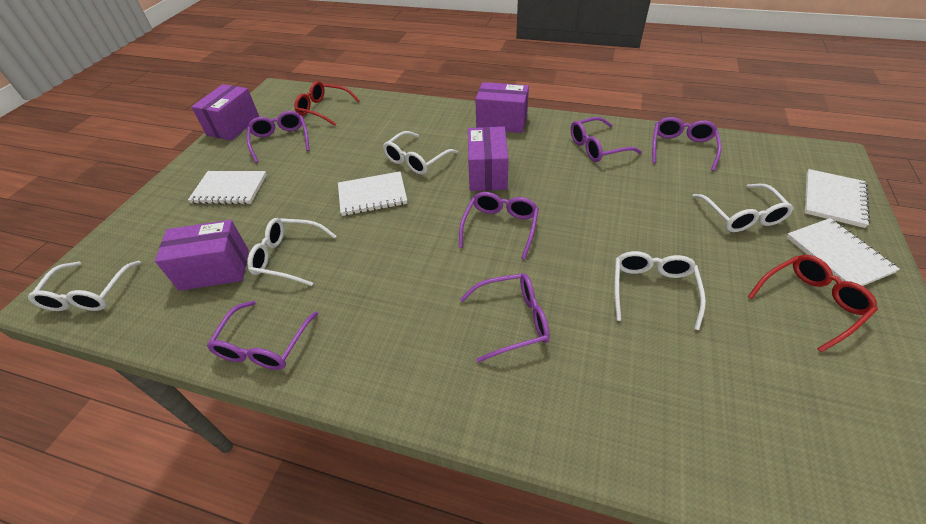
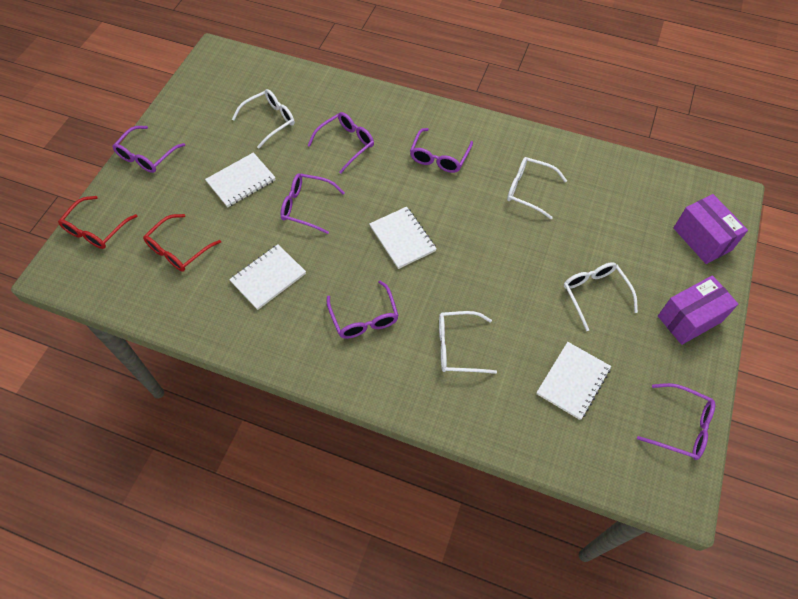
purple box: [155,220,249,291] [192,84,259,141] [468,127,509,191] [475,82,529,133] = 4 -> [658,275,738,345] [674,194,748,264] = 2
white glasses: [28,261,141,311] [247,218,336,286] [383,131,458,175] [615,251,706,330] [693,184,794,232] = 5 -> [232,89,295,149] [439,311,497,374] [507,157,567,219] [564,262,638,331] = 4

